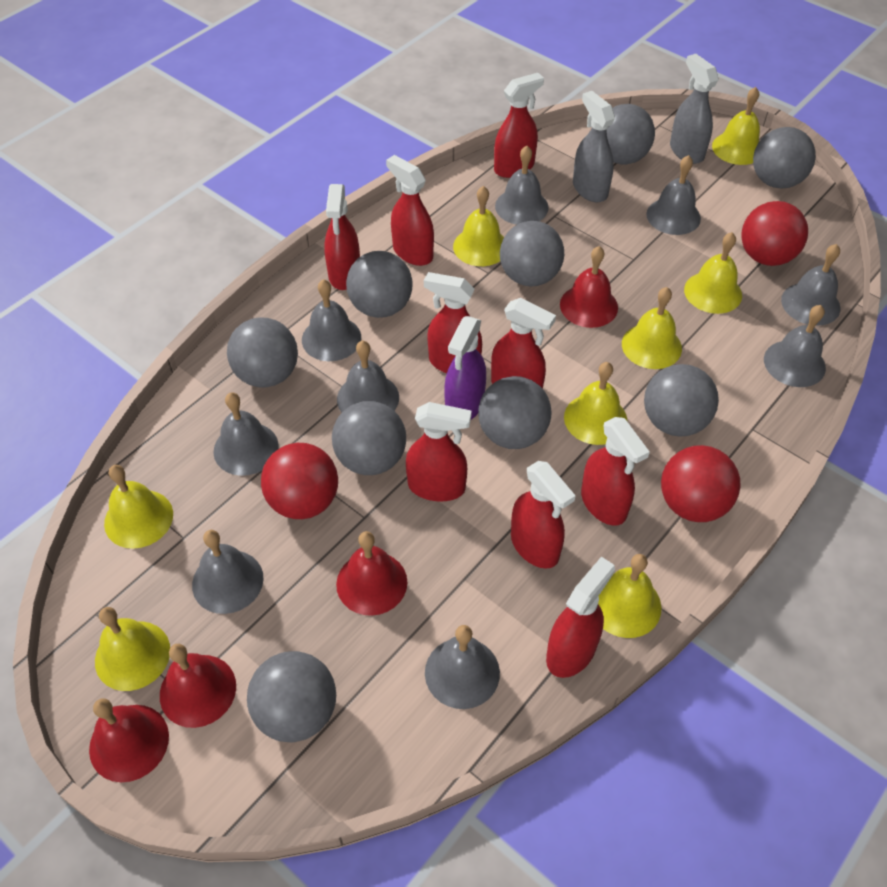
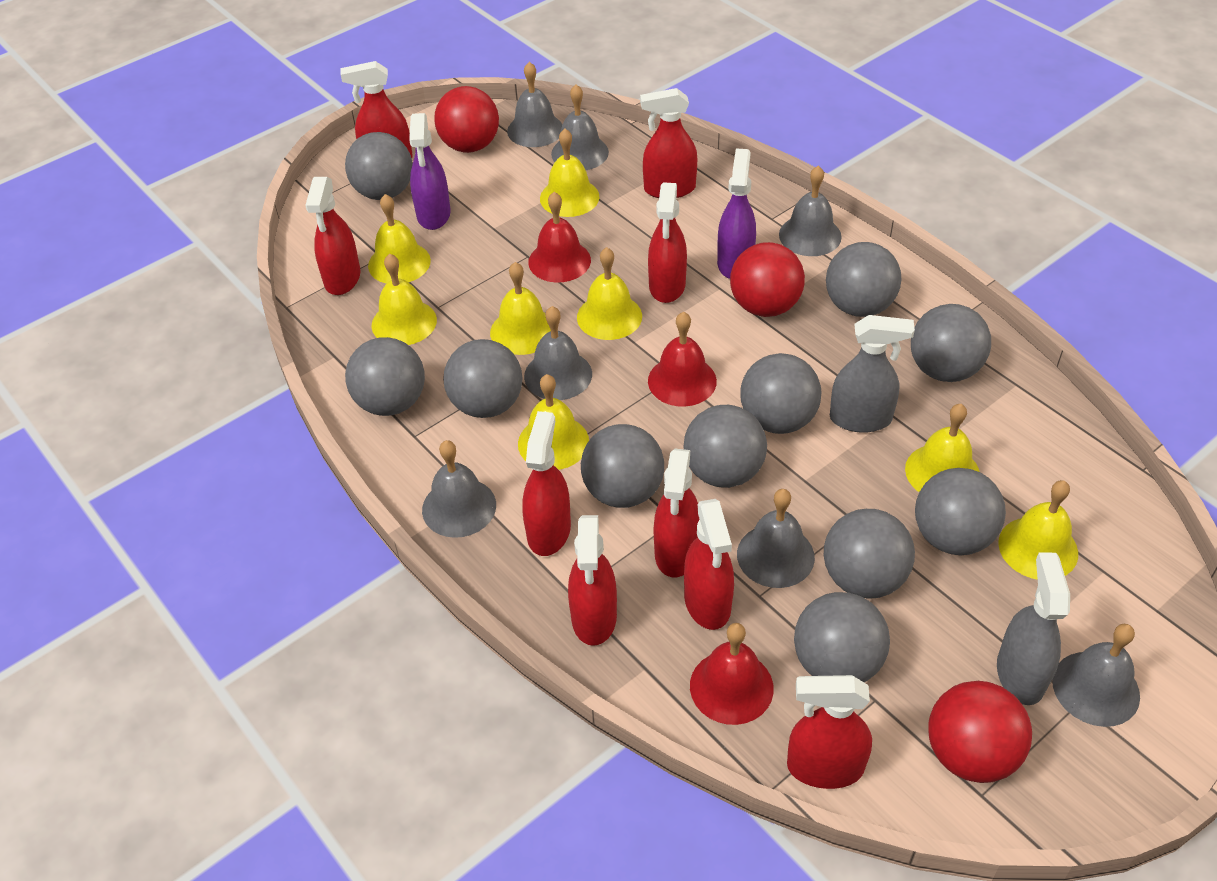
grey ball: [227,317,298,387] [247,651,336,743] [332,401,406,475] [346,251,412,318] [478,376,552,449] [500,221,564,286] [607,104,655,165] [644,364,719,437] [753,127,816,189] = 9 -> [345,132,412,200] [345,337,425,416] [443,339,523,418] [581,424,664,508] [684,405,767,488] [740,353,821,434] [794,592,890,682] [824,509,915,598] [826,242,901,317] [911,304,991,382] [915,468,1006,555] = 11
grey bell: [192,530,264,614] [213,392,279,476] [302,279,361,361] [337,341,399,412] [425,625,500,709] [495,146,549,225] [646,155,701,235] [764,305,826,387] [781,244,841,326] = 9 -> [422,440,496,538] [507,62,562,147] [524,306,592,400] [551,84,609,170] [737,489,815,588] [779,166,842,256] [1052,624,1140,727] = 7
purple spray bottle: [445,316,486,420] = 1 -> [409,113,451,230] [717,148,756,279] = 2
red bell: [89,699,169,782] [160,644,236,728] [336,531,407,616] [560,246,618,328] = 4 -> [528,192,591,282] [648,312,717,407] [690,623,774,725] = 3

